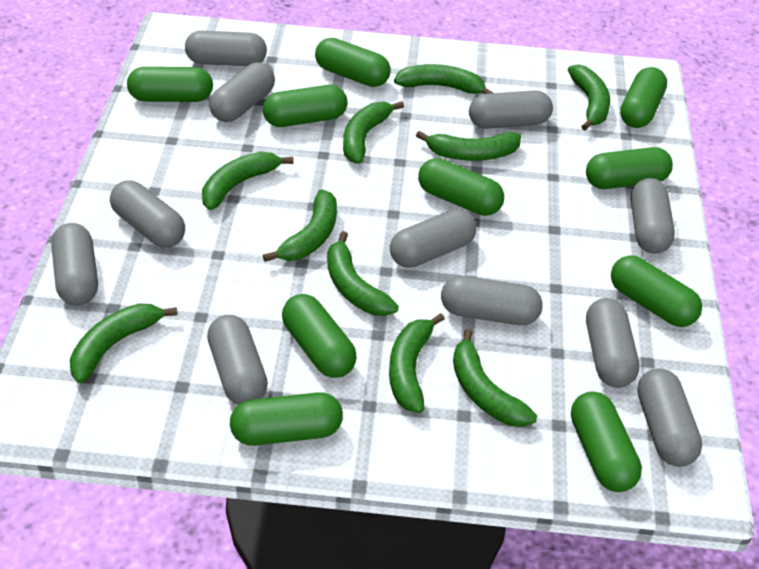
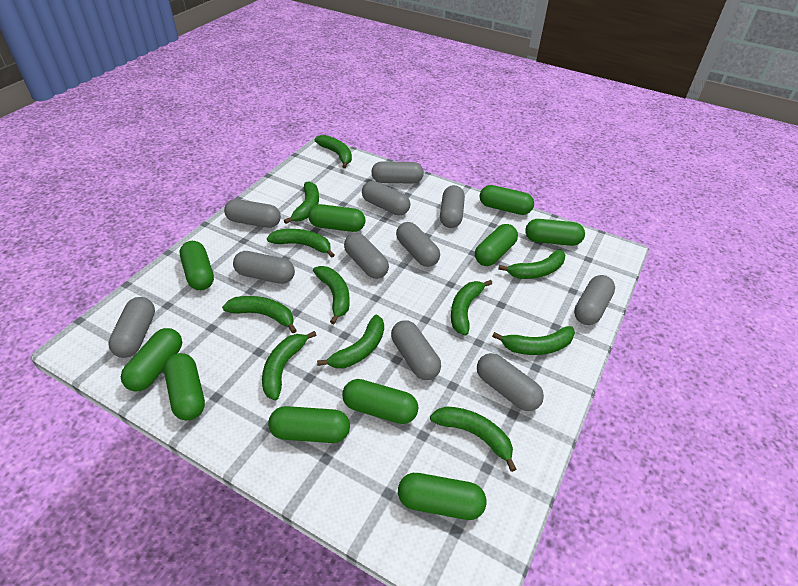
green banana: [70,304,178,383] [202,152,294,210] [263,189,337,262] [327,231,399,316] [343,101,404,164] [389,313,445,413] [394,64,493,94] [416,131,521,161] [453,328,537,427] [568,64,610,131] = 10 -> [222,296,297,333] [262,331,316,400] [267,229,334,258] [284,181,319,224] [313,266,350,324] [315,135,352,168] [317,314,384,368] [430,406,516,472] [451,280,492,335] [492,326,575,355] [498,249,565,279] = 11

